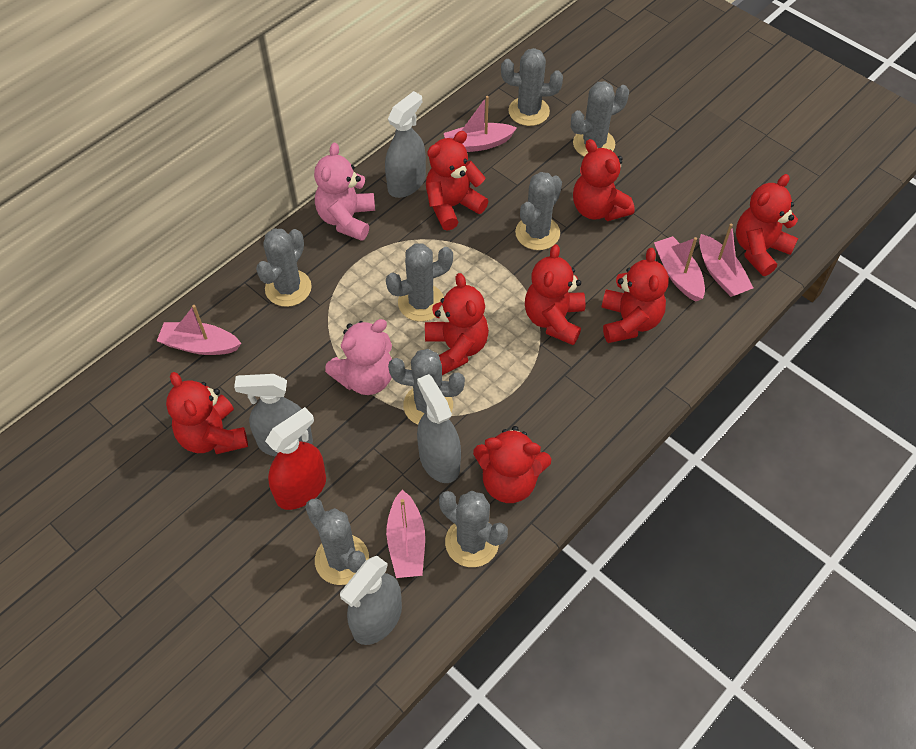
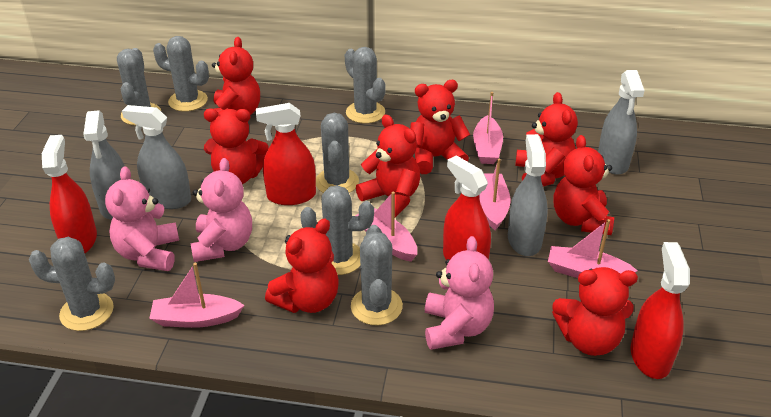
grey cactus: [256,228,312,307] [305,498,369,585] [386,244,453,321] [388,349,465,425] [439,491,508,567] [501,48,563,126] [515,172,562,250] [571,81,629,157] = 8 -> [29,237,115,331] [117,48,161,125] [153,36,209,112] [300,185,374,275] [316,113,359,193] [345,47,386,123] [351,225,403,325] = 7
pink teddy bear: [314,143,375,241] [325,319,392,395] = 2 -> [105,167,179,271] [191,158,252,262] [425,236,494,350] = 3
red spray bottle: [265,407,326,510] = 1 -> [42,135,97,253] [256,103,316,205] [443,155,491,260] [631,242,690,379] = 4

